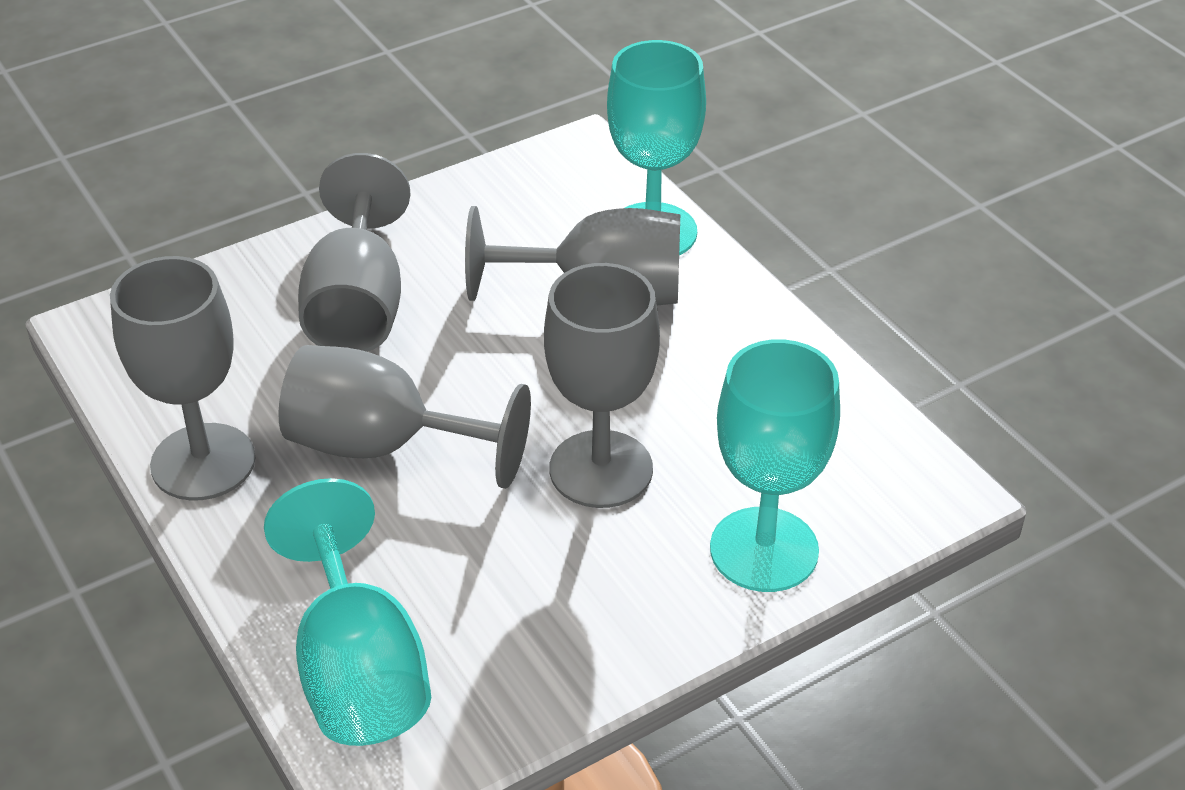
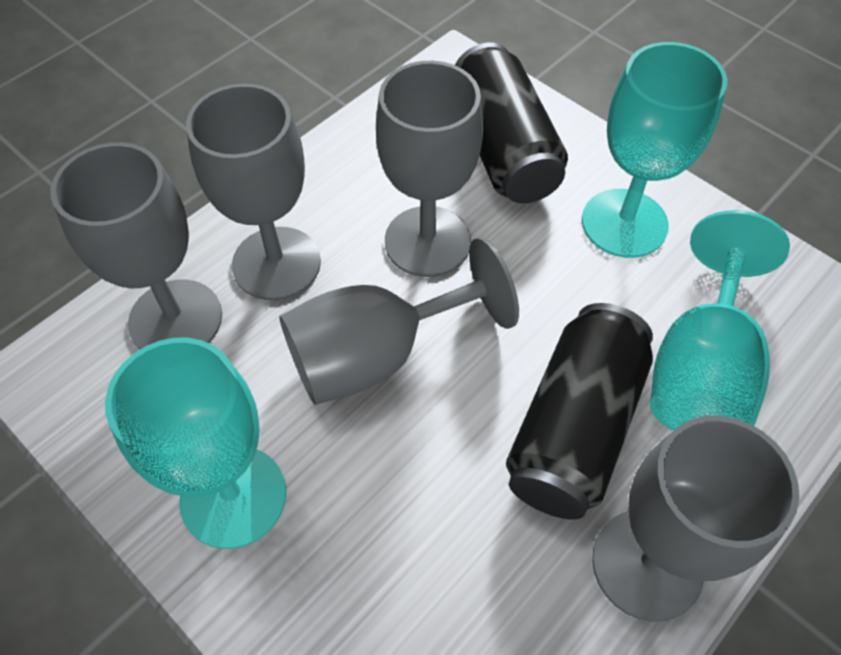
black can: none = 0 -> [455,43,568,204] [506,303,653,520] = 2

